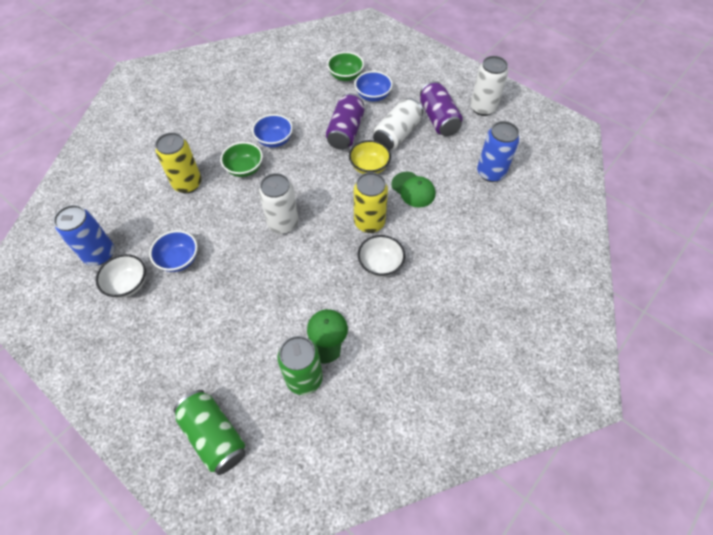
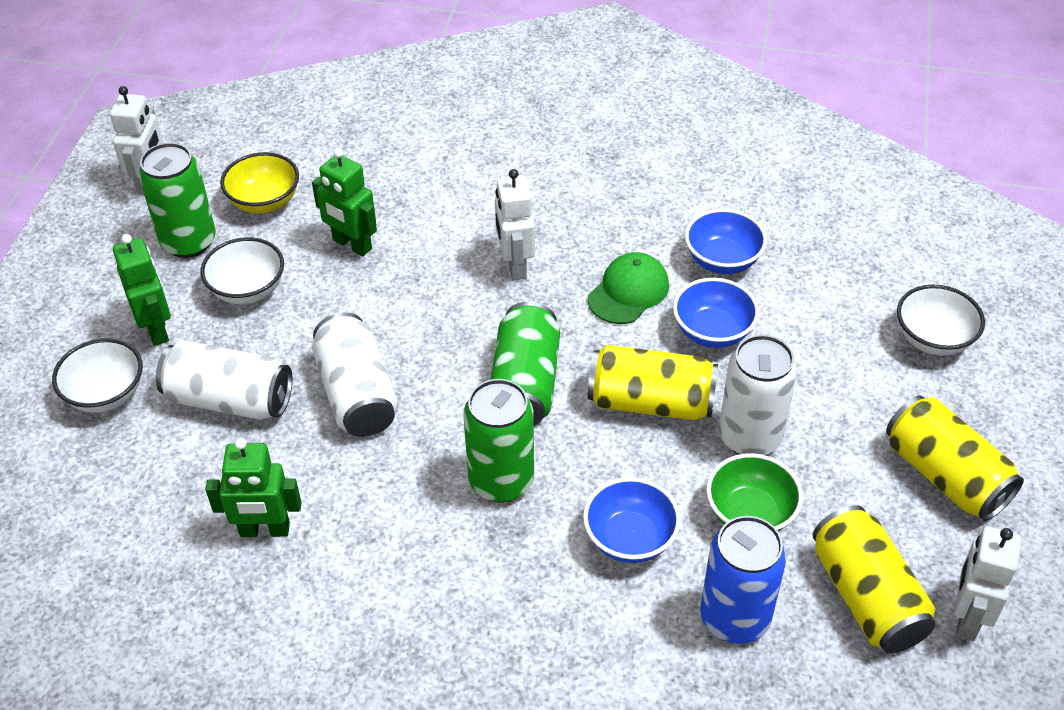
blue can: [53,205,114,266] [477,121,520,182] = 2 -> [700,516,787,644] = 1
green bowl: [220,142,263,177] [327,52,364,81] = 2 -> [706,453,803,532] = 1
green can: [174,390,246,475] [277,336,323,395] = 2 -> [139,143,216,258] [463,379,534,503] [491,302,560,426] = 3
green cap: [307,309,348,363] [391,172,435,208] = 2 -> [588,252,669,324] = 1
green robot: none = 0 -> [113,234,171,346] [205,438,301,537] [312,148,377,256] = 3
purple can: [326,93,364,150] [420,81,463,136] = 2 -> none = 0
white bowl: [96,254,146,298] [358,235,405,277] = 2 -> [52,338,143,413] [200,237,284,304] [897,285,985,356] = 3
white robot: none = 0 -> [110,86,163,195] [495,169,535,281] [954,526,1022,641] = 3
yellow can: [155,132,202,193] [354,172,388,233] = 2 -> [588,345,718,420] [813,505,935,653] [886,395,1024,521] = 3

